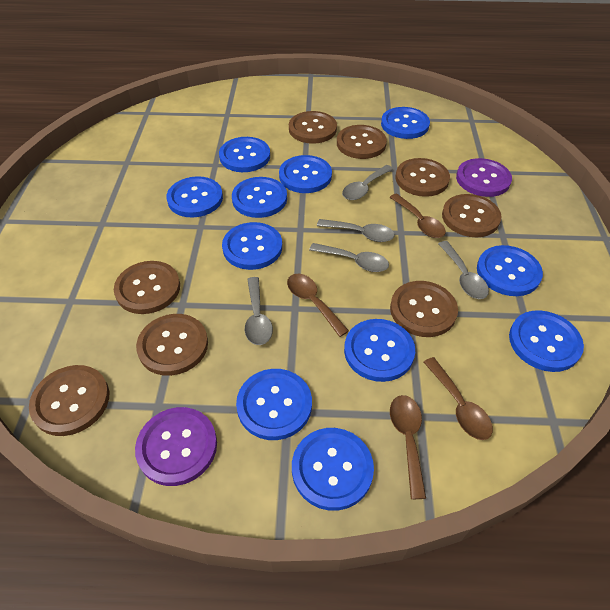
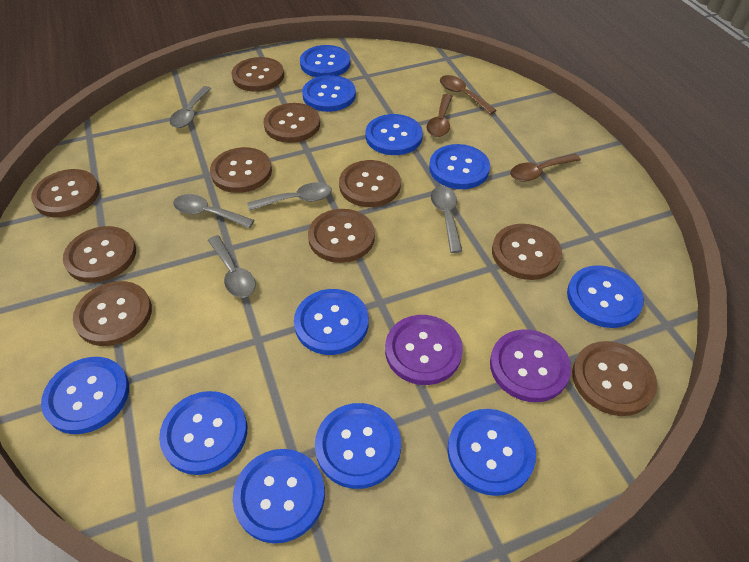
brown button: [29,365,109,436] [114,261,180,314] [136,314,208,376] [289,111,337,144] [337,125,387,159] [390,281,458,337] [396,158,450,197] [442,194,502,237] = 8 -> [31,169,100,218] [63,226,136,283] [73,281,152,346] [210,147,272,193] [231,57,284,92] [264,103,320,143] [308,209,375,263] [339,160,401,207] [492,224,562,280] [572,341,657,416] = 10
brown spoon: [287,274,349,337] [389,193,446,238] [390,395,426,499] [424,357,493,440] = 4 -> [427,94,453,137] [440,75,497,115] [510,154,581,182] = 3

